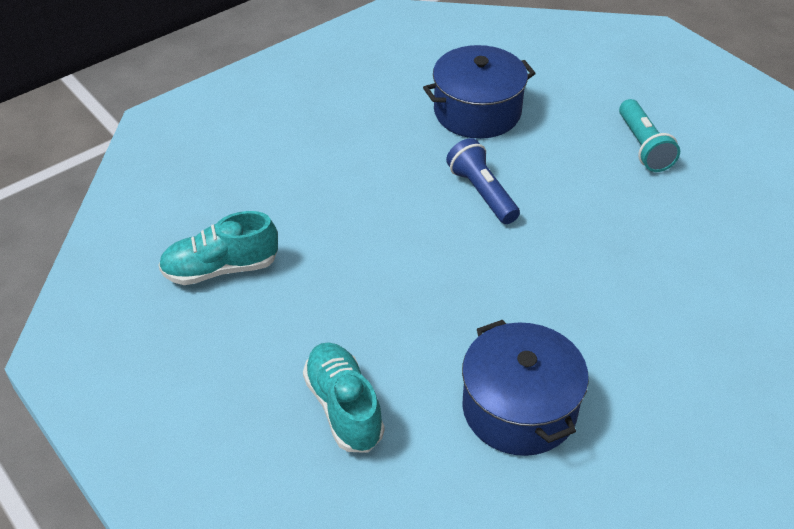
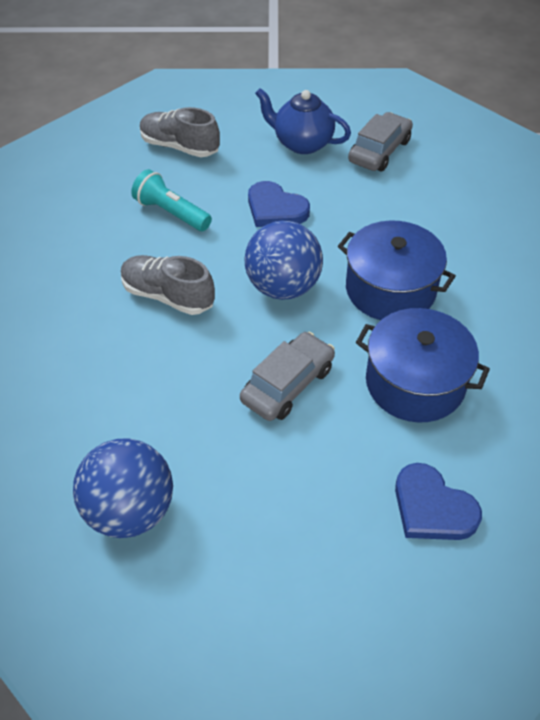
blue ball: none = 0 -> [73,439,173,538] [245,220,323,300] = 2
blue flashlight: [446,138,520,224] = 1 -> none = 0
blue heart: none = 0 -> [248,181,310,227] [395,463,482,540] = 2
blue teapot: none = 0 -> [255,88,351,154] = 1
grey car: none = 0 -> [240,331,335,421] [348,112,413,171] = 2
grey shoe: none = 0 -> [121,255,215,315] [140,107,220,157] = 2
turquoise shoe: [158,211,278,285] [303,342,384,453] = 2 -> none = 0

